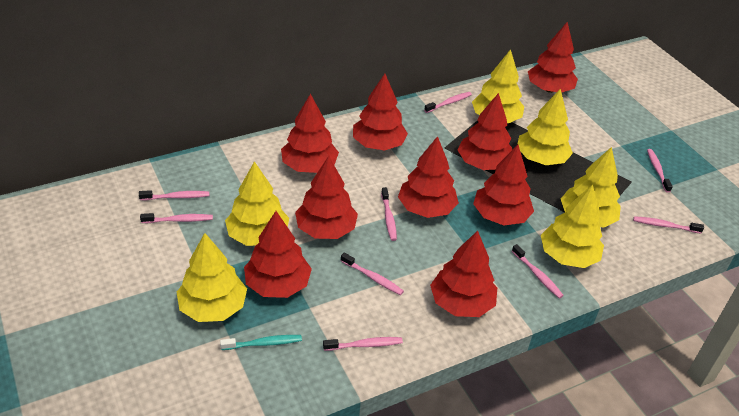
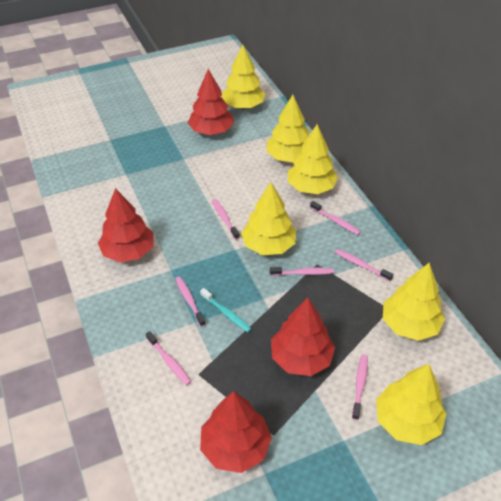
pink toothbrush: [139,190,209,200] [140,213,213,223] [323,337,403,351] [341,252,404,295] [381,187,397,241] [424,92,472,113] [512,244,564,298] [633,216,704,234] [647,149,673,192] = 9 -> [146,331,191,385] [175,277,206,327] [212,199,240,240] [270,267,334,276] [310,201,361,235] [335,249,393,282] [352,354,368,420] = 7
red tree: [244,211,312,298] [281,94,339,173] [295,156,358,239] [353,74,408,150] [398,136,459,218] [430,231,497,317] [458,93,512,170] [473,145,534,225] [528,22,578,93] = 9 -> [98,188,154,263] [188,69,234,135] [200,391,272,473] [271,297,335,376] = 4

